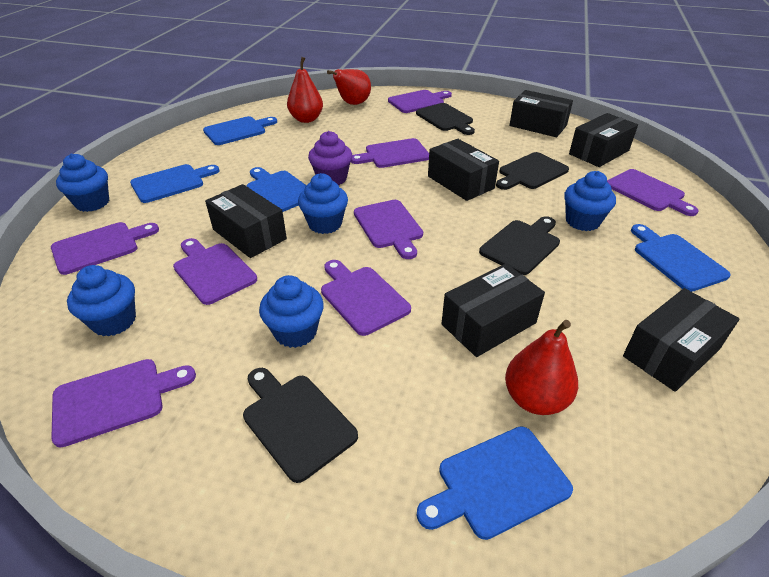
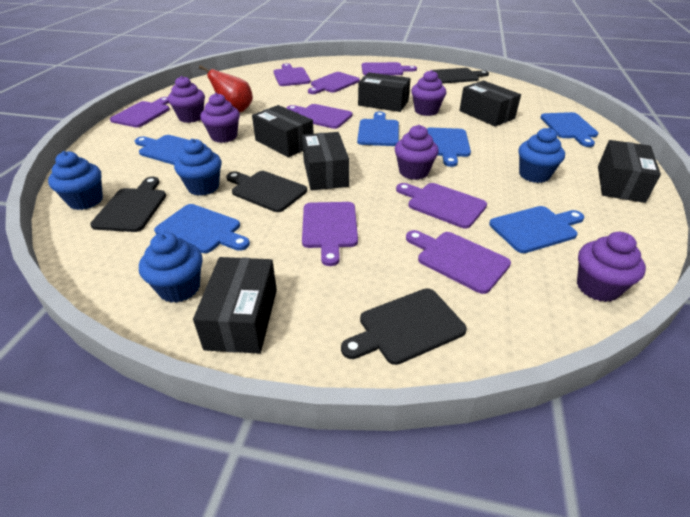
blue cupcake: [56,153,109,212] [67,265,136,336] [259,275,324,348] [298,173,348,234] [564,171,616,231] = 5 -> [48,151,103,210] [139,232,203,303] [174,139,222,196] [518,128,565,183] = 4
blue cutting board: [130,164,220,203] [203,116,277,145] [247,167,306,212] [417,426,573,540] [631,224,731,292] = 5 -> [135,135,206,165] [154,204,250,253] [357,112,399,146] [427,128,471,167] [489,206,584,253] [540,112,598,147] = 6
purple cupcake: [308,131,352,185] = 1 -> [168,76,205,123] [200,93,240,143] [395,125,439,180] [411,70,446,116] [577,232,646,302] = 5
red pear: [287,57,323,123] [327,69,371,105] [505,320,578,415] = 3 -> [199,65,253,112] = 1

